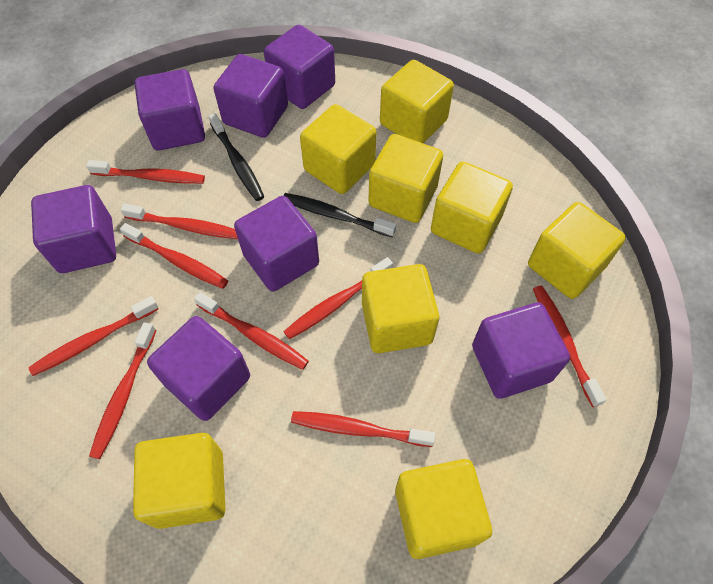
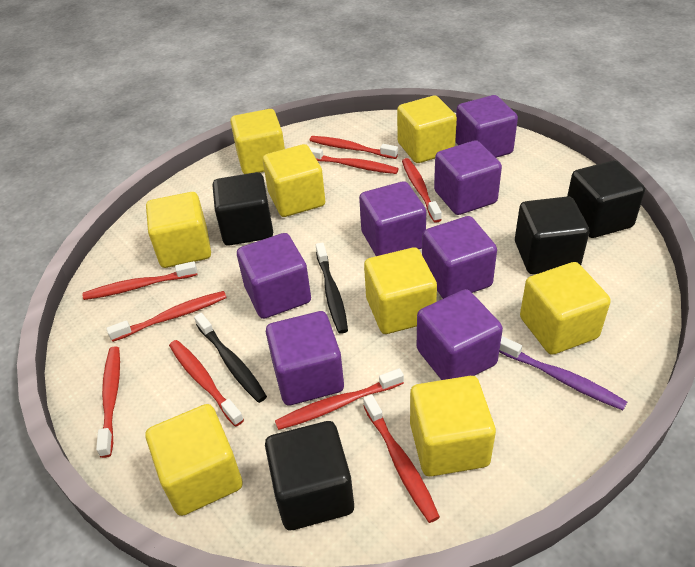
black cube: none = 0 -> [212,172,273,246] [265,421,354,530] [515,196,589,274] [567,160,645,238] = 4
purple toothbrush: none = 0 -> [499,336,627,410] = 1

